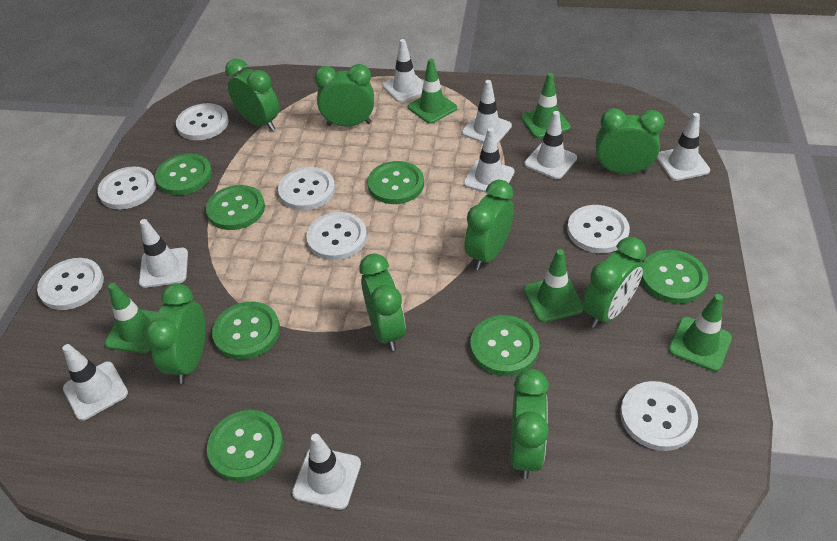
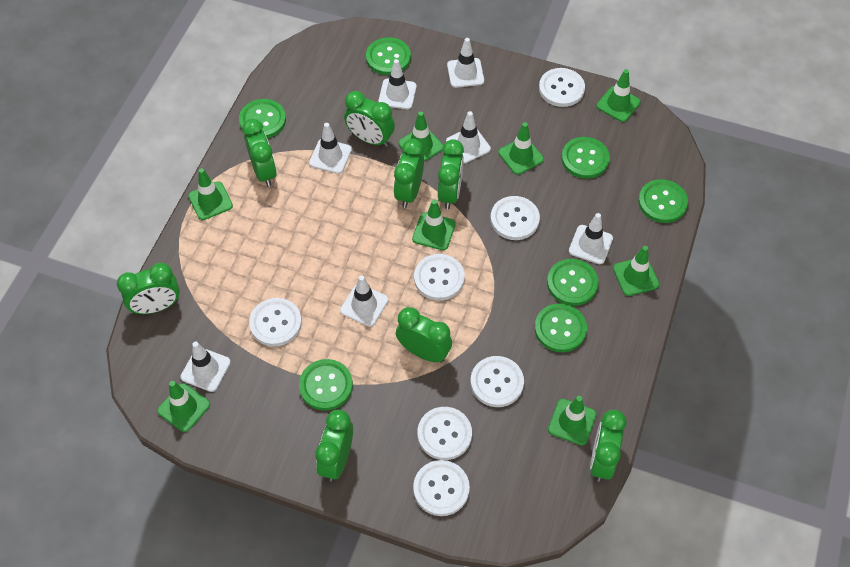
green traffic cone: [105,283,158,353] [408,59,457,124] [521,73,570,138] [524,249,584,323] [668,294,732,371] = 5 -> [157,381,210,432] [188,168,233,220] [398,112,443,162] [412,200,456,250] [498,122,544,175] [548,396,596,445] [596,69,641,122] [613,246,659,296] = 8
white traffic cone: [63,344,128,421] [139,219,188,288] [292,434,361,510] [382,39,424,102] [462,80,512,144] [463,128,515,193] [524,111,577,179] [656,113,710,181] = 8 -> [181,342,231,392] [309,123,352,174] [340,275,388,327] [378,59,417,109] [446,111,491,164] [447,38,484,88] [569,213,613,264] = 7

